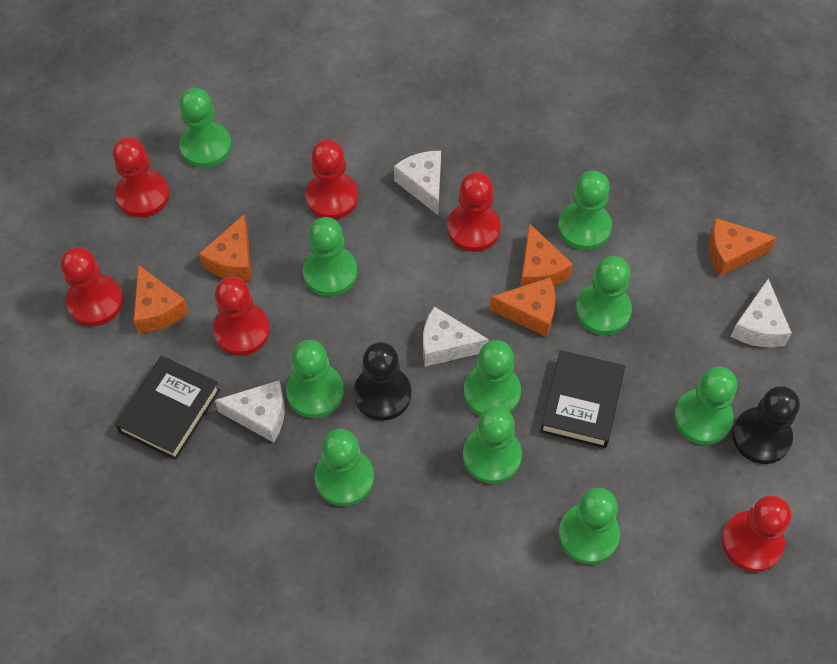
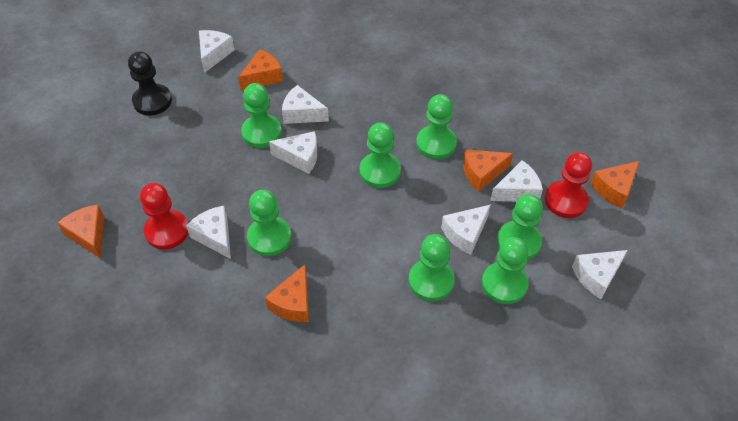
black book: [115,356,221,460] [540,350,625,448] = 2 -> none = 0
black pawn: [354,342,411,421] [732,386,800,464] = 2 -> [128,51,172,115] = 1
green pawn: [179,88,232,168] [286,340,344,418] [303,217,358,297] [314,429,374,506] [463,406,522,484] [464,340,521,416] [558,171,612,250] [558,488,620,564] [576,256,632,335] [674,367,737,445] = 10 -> [241,83,282,148] [247,190,291,256] [359,122,401,188] [409,234,455,301] [416,94,457,159] [482,237,529,304] [497,194,543,260] = 7
red pawn: [61,247,123,326] [113,138,170,218] [213,277,270,356] [305,140,358,219] [447,172,501,252] [722,495,791,572] = 6 -> [140,183,188,249] [545,152,592,218] = 2
white cheese: [215,380,285,443] [394,151,441,215] [423,307,489,367] [731,279,792,347] = 4 -> [186,206,231,259] [199,30,235,73] [269,131,317,174] [282,85,329,124] [441,205,490,255] [490,160,543,202] [572,250,628,299] = 7

